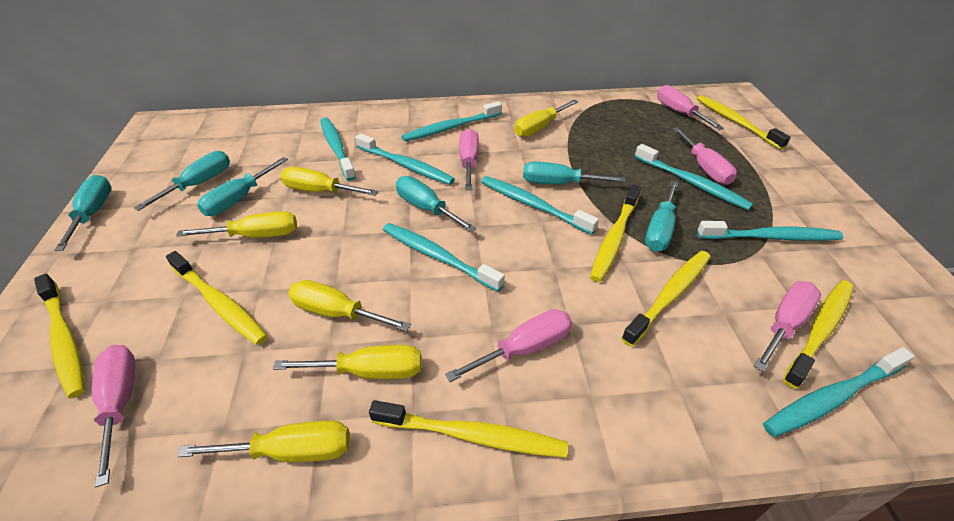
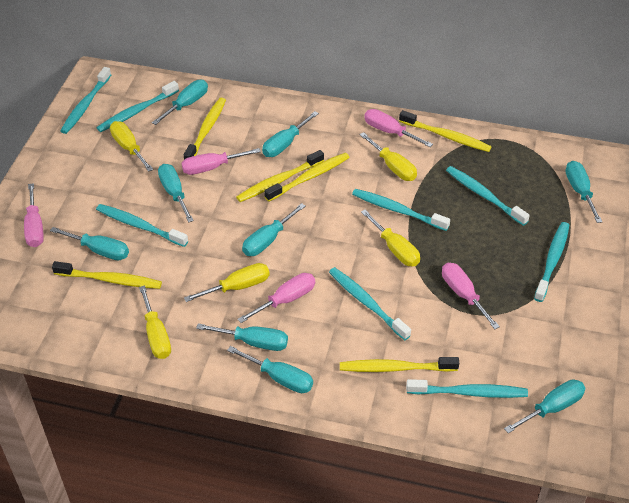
pink screwdriver: [92,345,135,487] [445,309,572,382] [459,129,479,190] [657,85,724,130] [672,127,737,185] [754,281,821,372] = 6 -> [24,183,44,247] [182,148,261,175] [238,273,315,323] [364,109,433,147] [442,263,500,329] = 5
turquoise screwdriver: [54,175,112,251] [134,151,230,211] [197,157,288,216] [396,176,476,232] [523,162,626,184] [645,181,678,252] = 6 -> [50,227,129,260] [152,80,208,125] [158,164,194,222] [196,323,288,351] [227,346,313,393] [242,203,306,256] [262,111,319,157] [504,379,585,433] [565,161,602,223] = 9
yellow screwdriver: [176,211,297,238] [177,421,350,462] [273,345,421,379] [281,167,379,196] [288,280,411,331] [514,100,578,137] = 6 -> [110,121,153,172] [139,286,171,359] [184,263,270,302] [360,132,417,181] [361,210,420,267] = 5
yellow toothbrush: [34,274,85,398] [166,251,268,345] [369,400,568,458] [590,184,641,282] [621,251,711,347] [697,95,791,150] [783,280,854,389] = 7 -> [52,261,162,289] [184,98,226,159] [236,150,324,202] [264,153,350,202] [340,357,459,372] [399,110,492,152] = 6

